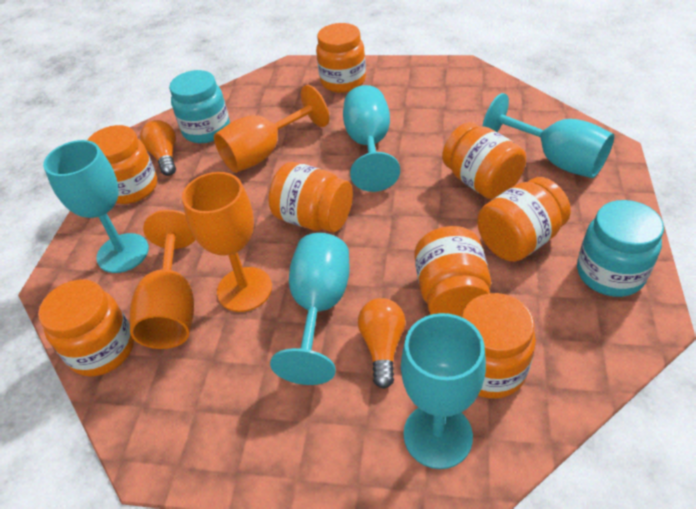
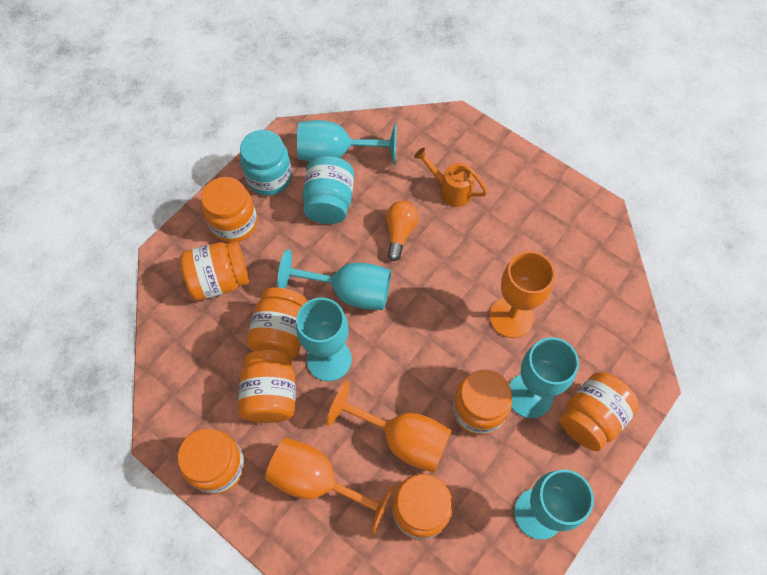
orange light bulb: [140,120,176,176] [358,298,406,389] = 2 -> [386,201,419,261] = 1
orange watering can: none = 0 -> [414,148,488,207] = 1

